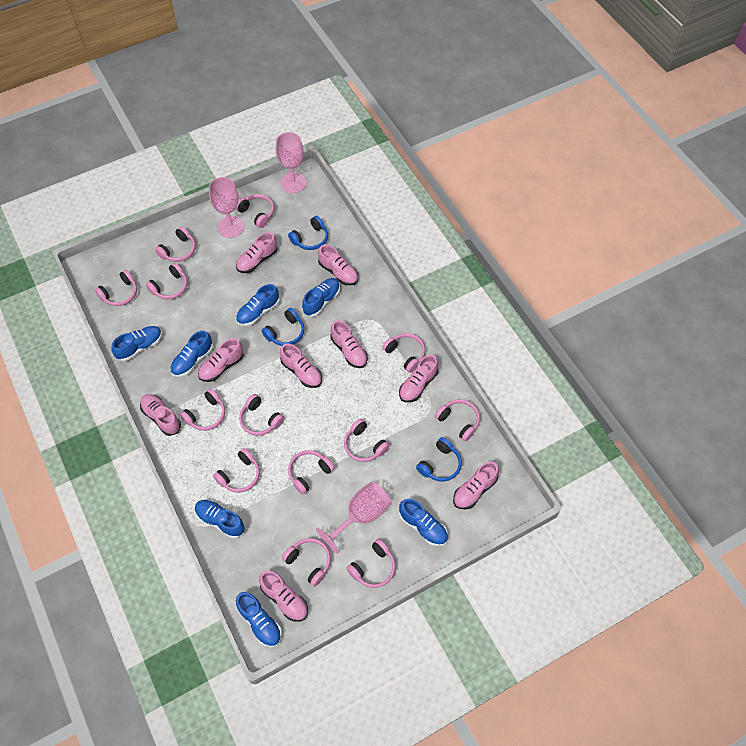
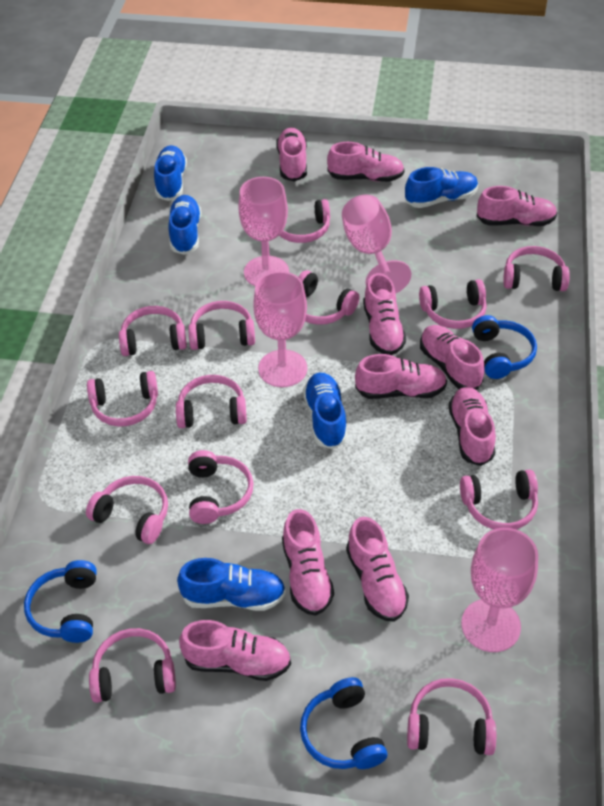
blue shoe: [111,326,162,361] [170,331,213,377] [195,500,245,539] [236,284,280,326] [236,592,282,647] [302,278,340,317] [399,499,448,546] = 7 -> [154,145,187,201] [168,195,201,255] [177,558,286,611] [303,373,347,449] [405,167,478,208] = 5
pink goblet: [209,177,244,238] [276,132,306,193] [316,481,391,554] = 3 -> [238,177,289,286] [253,271,307,387] [342,195,411,293] [461,528,538,652] = 4
pink shoe: [140,394,181,436] [198,339,244,382] [236,232,278,273] [259,571,308,622] [280,343,322,388] [318,245,358,285] [330,321,368,368] [399,355,438,402] [453,462,499,509] = 9 -> [179,620,291,681] [276,127,307,182] [282,509,334,616] [327,142,405,182] [346,517,409,622] [355,354,447,399] [363,273,406,355] [420,325,485,390] [448,387,496,466] [476,186,557,226] = 10

